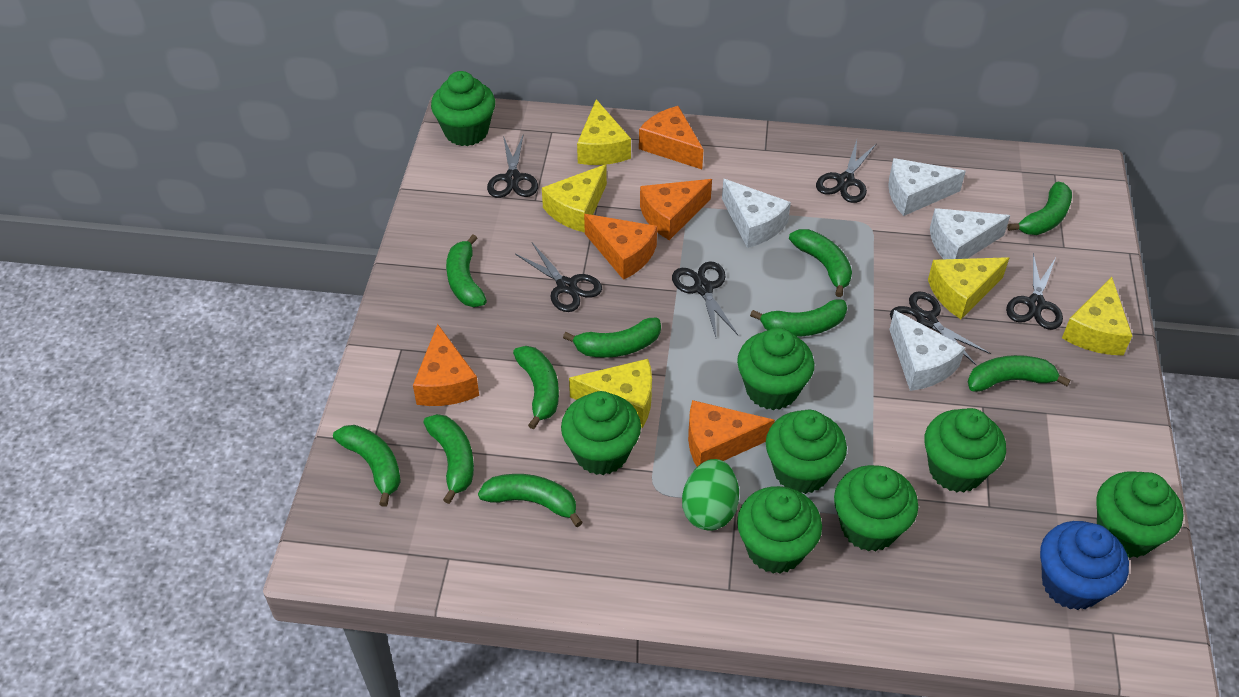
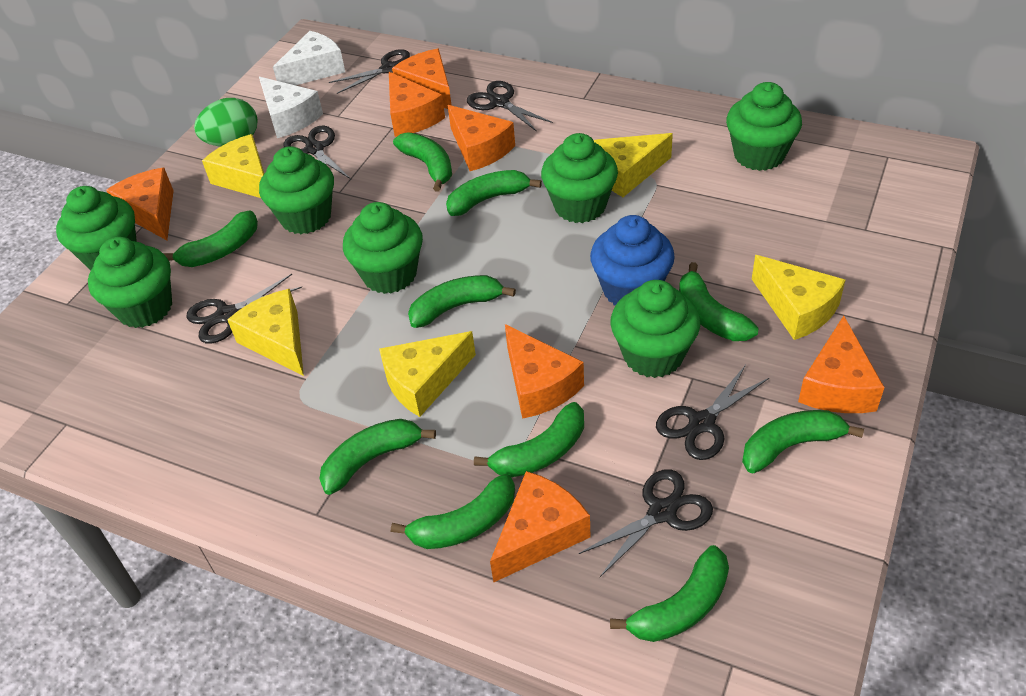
green cupcake: [431,71,495,146] [561,391,641,475] [737,328,814,410] [737,486,822,574] [766,410,847,494] [834,465,918,551] [924,408,1006,492] [1096,471,1183,558] = 8 -> [56,186,137,270] [88,237,172,328] [259,146,334,234] [343,202,423,294] [541,133,618,223] [610,280,700,378] [726,82,802,171] = 7
orange cheese: [413,324,479,406] [584,214,657,280] [639,106,704,169] [640,179,712,240] [688,400,775,467] = 5 -> [106,168,174,240] [389,72,445,137] [392,49,451,109] [448,105,515,171] [490,471,590,582] [505,324,584,419] [798,316,885,413] = 7
white cheese: [722,179,791,248] [888,158,966,216] [889,310,965,391] [930,208,1010,259] = 4 -> [259,76,323,138] [273,31,345,85] = 2

